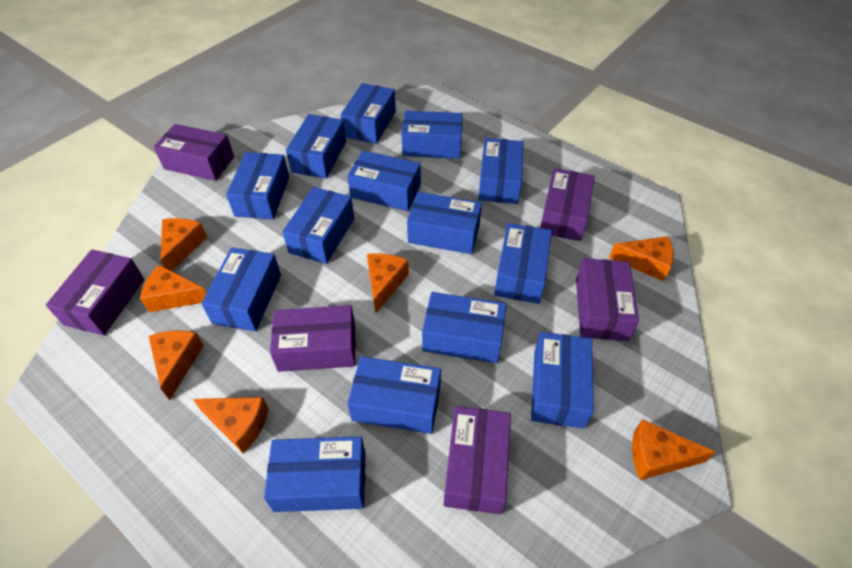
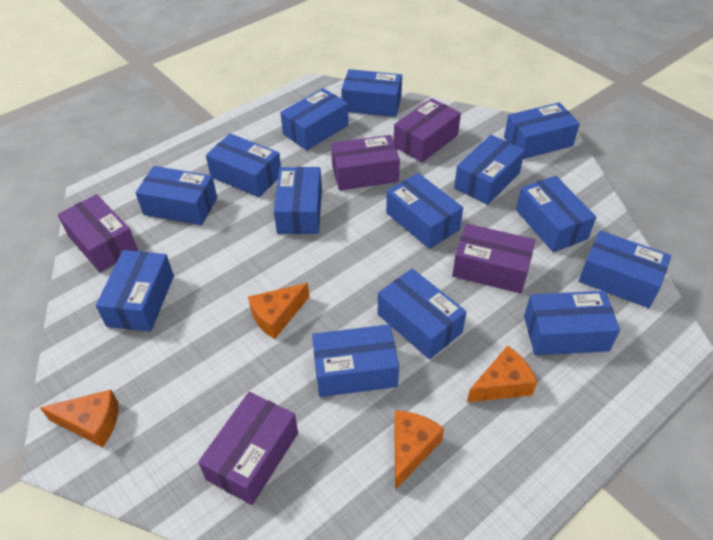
orange cheese: [140,265,206,312] [148,330,204,400] [161,218,207,271] [193,397,269,453] [367,253,409,313] [609,236,674,282] [632,419,716,480] = 7 -> [40,390,119,447] [248,283,309,339] [394,411,444,490] [467,345,537,402] = 4
purple box: [46,249,145,335] [154,124,234,181] [270,305,356,372] [443,406,511,514] [540,168,595,241] [576,258,639,341] = 6 -> [58,194,138,272] [198,392,298,505] [331,135,400,191] [394,98,461,163] [452,224,535,294] = 5

